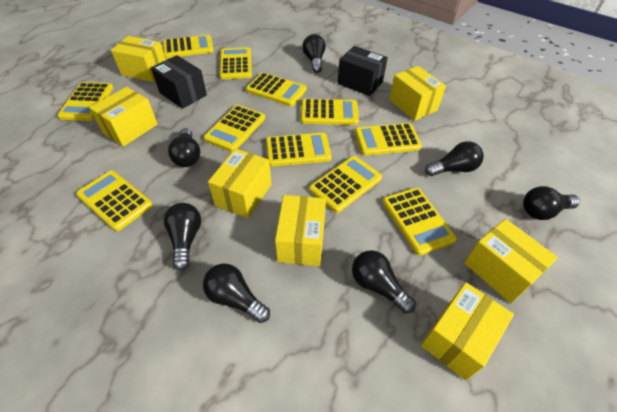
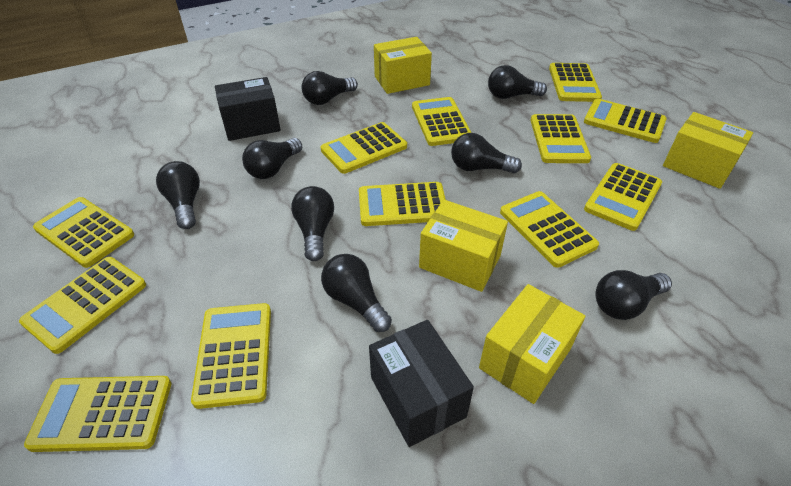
black light bulb: [164,203,201,270] [168,128,200,167] [203,263,270,323] [303,34,326,73] [352,250,416,313] [425,141,484,176] [523,186,580,220] = 7 -> [156,161,200,229] [242,138,302,179] [291,186,334,261] [302,71,358,105] [321,254,392,332] [451,133,522,173] [488,65,547,99] [596,270,672,320] = 8
yellow box: [89,87,158,147] [111,36,166,82] [208,148,271,219] [275,195,326,266] [389,66,446,121] [421,282,514,380] [464,219,558,303] = 7 -> [374,37,432,94] [419,200,508,292] [479,284,585,404] [663,112,753,189] = 4
yellow calculator: [57,82,113,121] [76,171,153,231] [163,35,214,58] [203,105,265,152] [219,47,252,79] [246,72,307,107] [266,133,332,167] [301,99,359,125] [309,156,382,213] [355,123,422,156] [382,187,457,256] = 11 -> [19,257,146,354] [24,376,171,452] [33,197,134,268] [191,303,271,409] [321,122,407,174] [359,182,446,226] [412,97,472,146] [500,191,599,268] [531,114,591,163] [549,63,602,102] [584,99,667,143] [584,163,662,231] = 12

